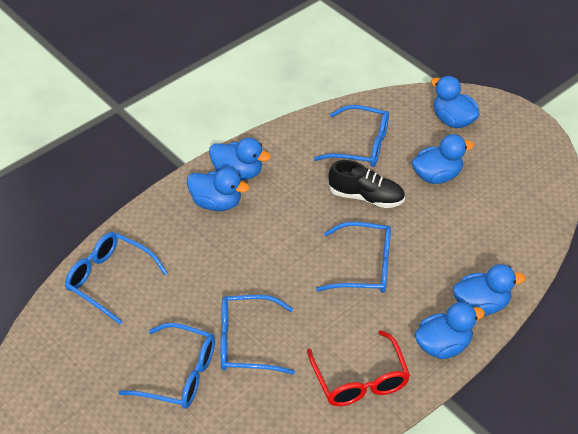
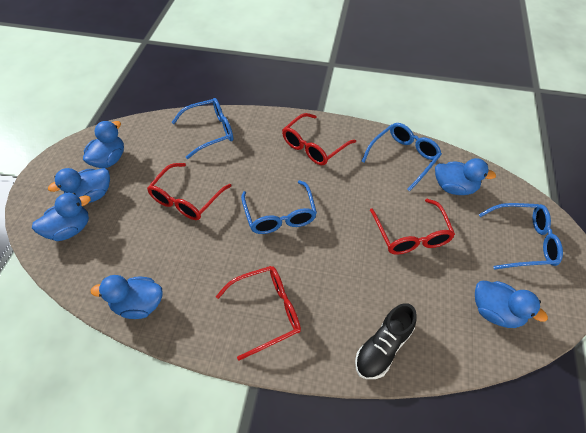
blue glasses: [65,232,168,324] [118,323,215,409] [221,295,295,375] [314,105,389,167] [316,222,391,293] = 5 -> [171,98,233,159] [241,180,317,234] [361,123,442,191] [479,203,563,270] = 4
red glasses: [307,330,410,406] = 1 -> [147,163,231,220] [216,266,301,360] [282,113,356,165] [370,199,455,255] = 4

